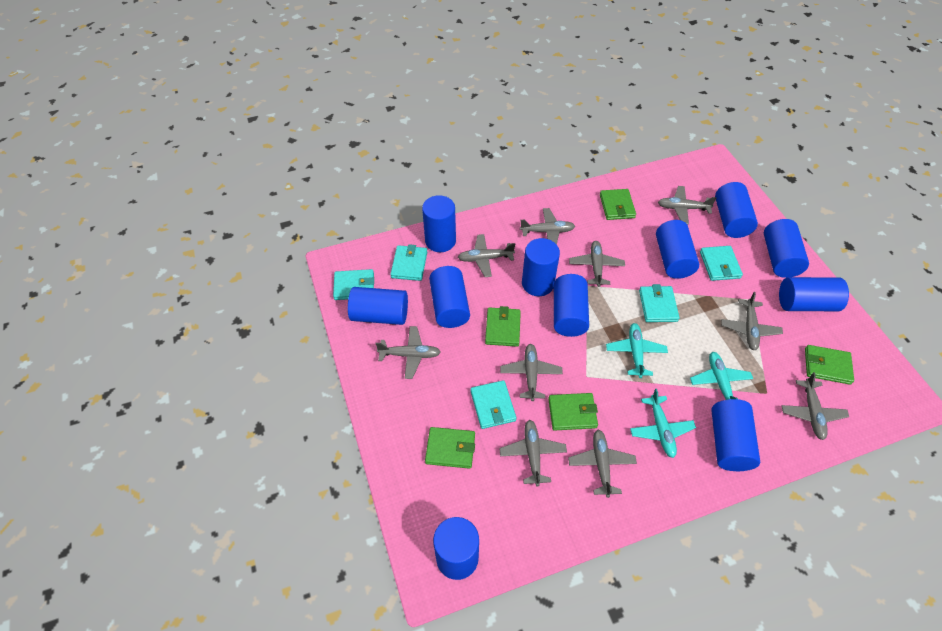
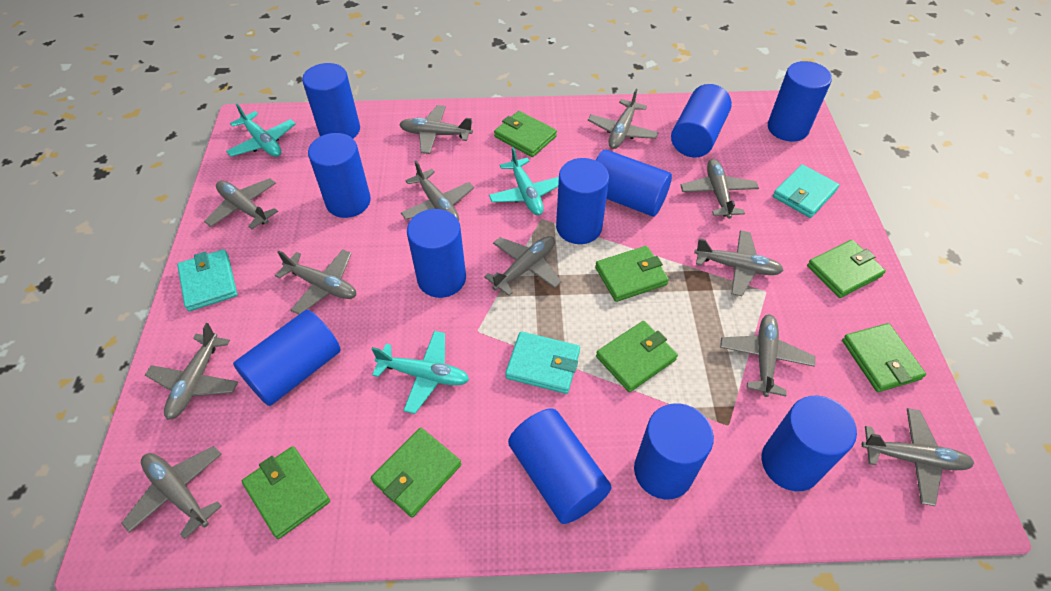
green wallet: [425,427,475,469] [485,306,521,347] [548,393,598,431] [600,189,636,220] [805,345,854,385] = 5 -> [242,446,330,539] [371,428,461,518] [494,111,557,157] [595,246,669,302] [596,321,678,392] [807,240,886,298] [842,323,926,392] = 7
grey plane: [376,326,441,379] [458,234,515,277] [499,420,567,487] [500,344,563,401] [520,208,575,244] [568,430,637,498] [569,241,625,287] [658,186,716,224] [721,292,783,350] [781,372,849,440] = 10 -> [121,446,222,539] [145,323,238,420] [204,178,278,230] [275,250,356,315] [399,105,473,154] [401,161,474,221] [484,236,562,296] [588,89,659,149] [681,159,759,219] [694,230,784,296] [720,314,815,397] [862,408,974,506] = 12
turquoise wallet: [333,269,374,300] [390,244,427,281] [471,380,516,429] [639,284,679,322] [700,246,743,281] = 5 -> [177,249,237,311] [505,331,580,394] [773,164,839,218] = 3

